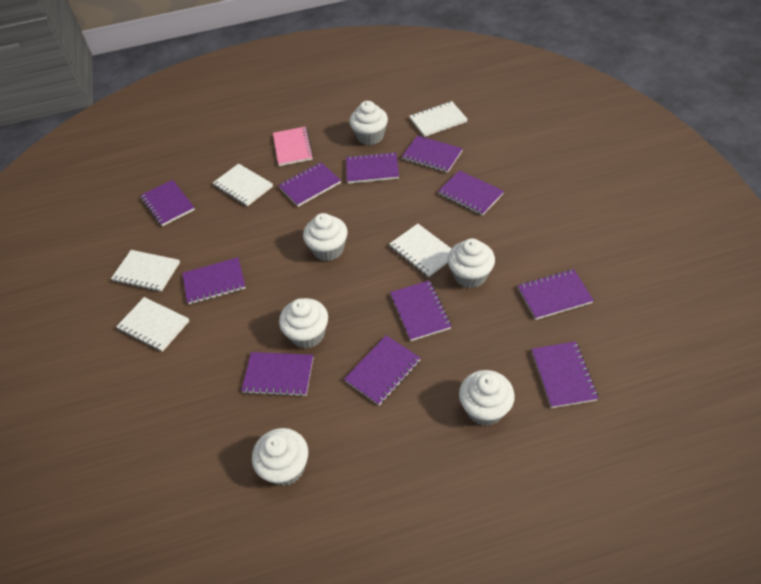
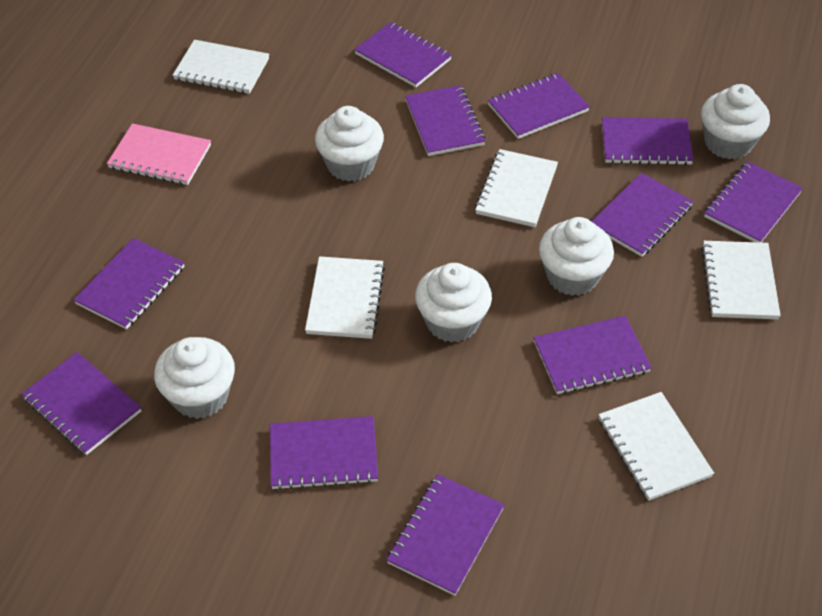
white cupcake: [252,428,308,486] [279,298,328,349] [303,213,347,261] [349,101,388,145] [447,238,495,288] [459,370,515,426] = 6 -> [154,337,235,419] [315,106,384,182] [415,263,492,343] [539,217,614,296] [701,84,770,159] = 5

